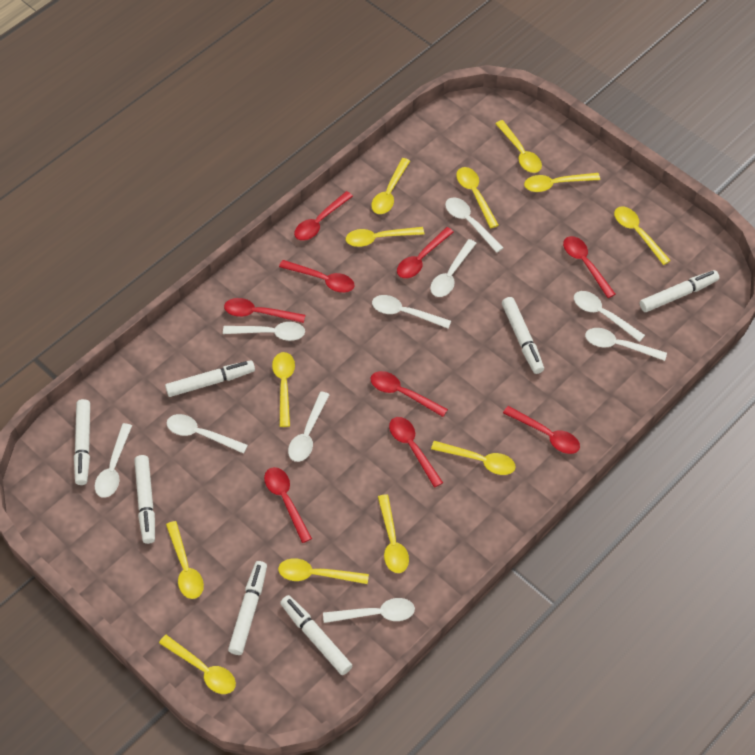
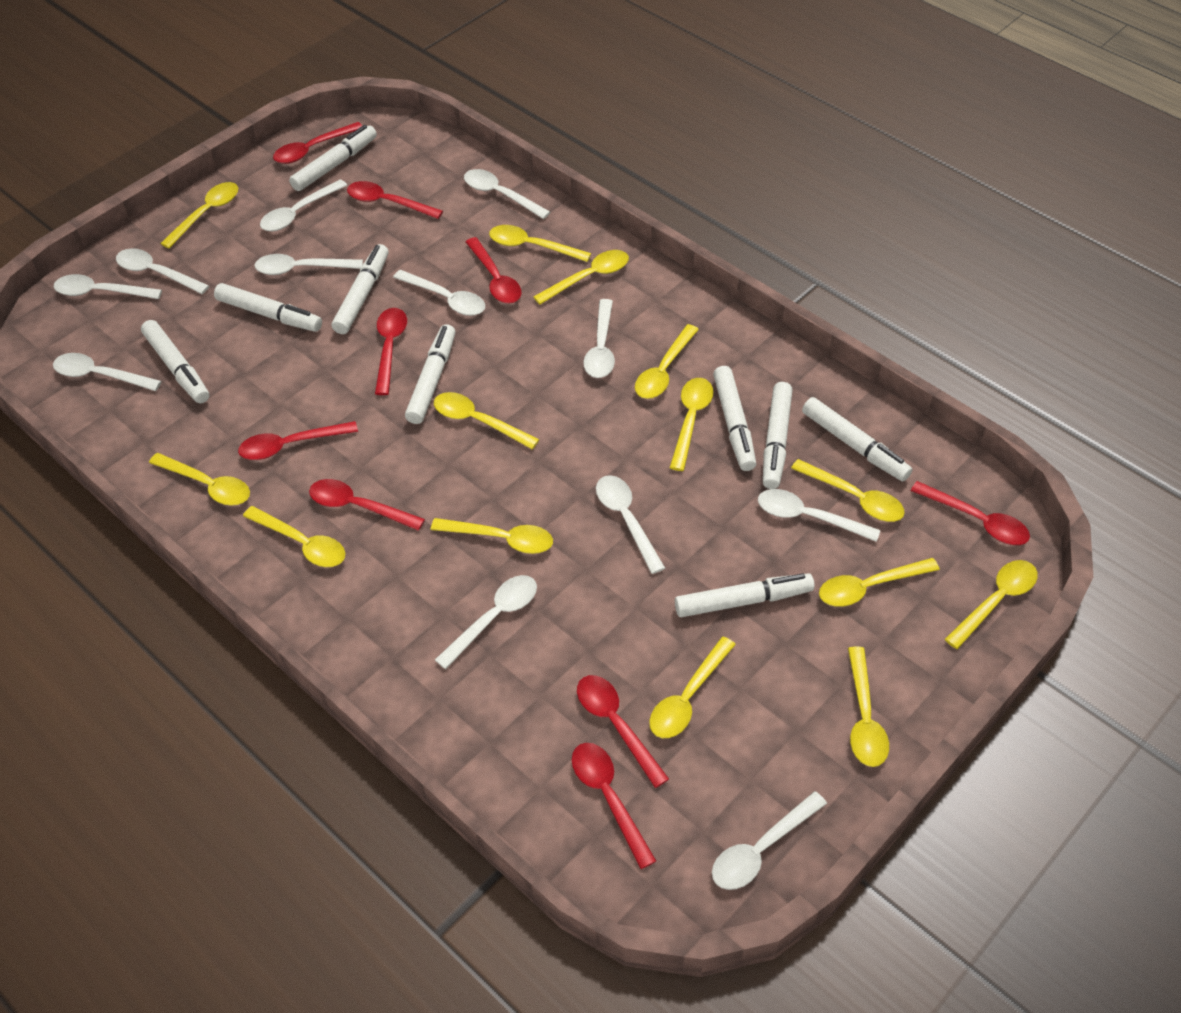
white marker: [74,399,90,485] [134,455,155,544] [165,360,255,397] [228,561,267,655] [280,595,352,675] [502,297,544,374] [640,270,719,312] = 7 -> [141,320,209,403] [214,283,322,332] [289,125,377,191] [332,244,389,334] [405,324,455,424] [675,573,815,617] [713,366,756,471] [763,382,793,489] [802,397,912,481] = 9
white spoon: [95,423,132,498] [167,414,248,454] [223,322,305,341] [288,391,330,462] [323,598,415,623] [372,295,451,329] [430,239,476,297] [445,198,504,253] [574,291,645,342] [585,328,667,361] = 10 -> [53,353,161,391] [54,274,162,299] [116,248,209,294] [255,254,363,275] [260,179,347,231] [393,270,485,316] [435,575,537,669] [464,169,550,219] [583,299,615,378] [596,475,665,574] [712,791,827,890] [758,489,881,542] = 12
yellow spoon: [159,635,236,694] [166,521,204,599] [272,352,295,427] [278,558,369,584] [346,227,424,247] [371,158,410,214] [378,494,409,573] [431,441,516,475] [456,167,499,228] [495,120,542,173] [524,173,600,192] [614,207,671,265] = 12 -> [149,453,250,506] [160,182,238,248] [243,506,345,567] [431,518,553,554] [434,392,539,449] [489,225,591,262] [534,250,629,304] [635,324,699,399] [649,637,736,738] [670,378,714,471] [791,459,905,522] [819,558,940,607] [848,647,889,767] [945,560,1038,649] = 14

